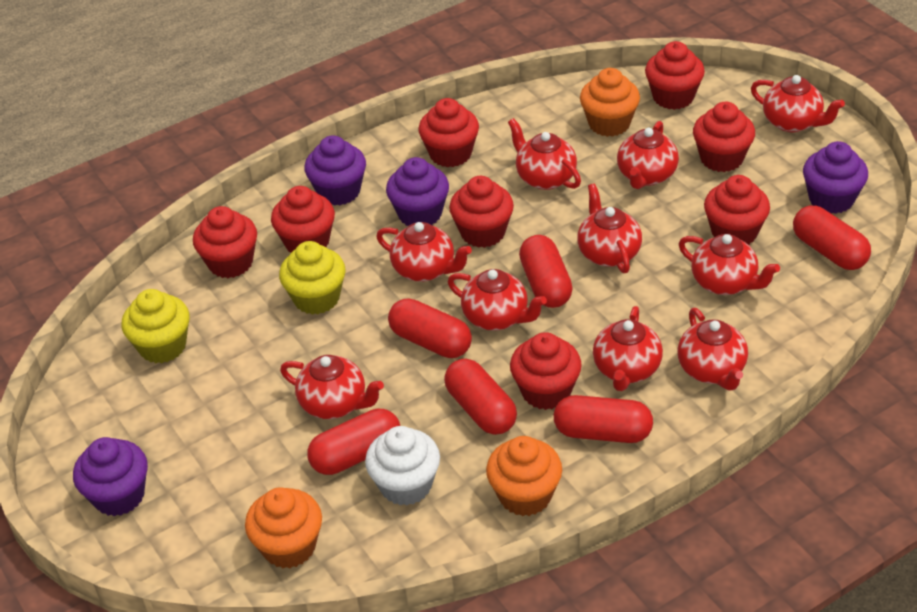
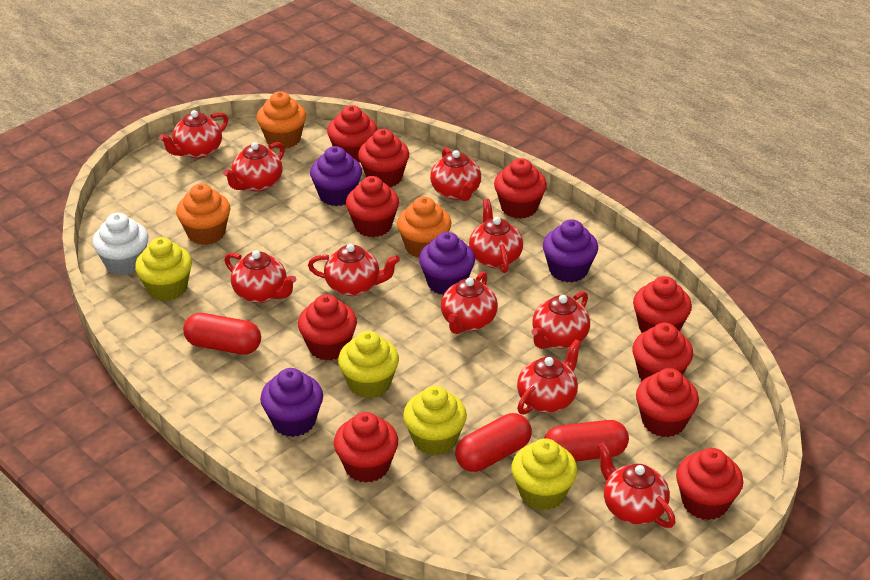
red capsule: [307,409,400,475] [388,298,472,358] [444,359,517,435] [519,235,573,308] [554,395,653,443] [793,205,871,270] = 6 -> [183,313,261,355] [455,413,532,472] [544,420,629,462] = 3
red cupcake: [193,206,257,278] [271,186,335,253] [418,98,479,167] [449,176,514,248] [510,332,582,410] [645,41,705,110] [693,102,755,172] [704,175,770,245] = 8 -> [298,294,357,360] [327,105,377,162] [334,412,398,483] [346,176,399,237] [358,129,409,187] [494,158,547,219] [632,323,693,381] [633,276,692,333] [636,368,699,437] [676,448,743,520] = 10
yellow cupcake: [122,289,190,363] [279,241,345,315] = 2 -> [135,237,192,301] [338,331,399,398] [403,386,467,456] [511,438,577,510] = 4

